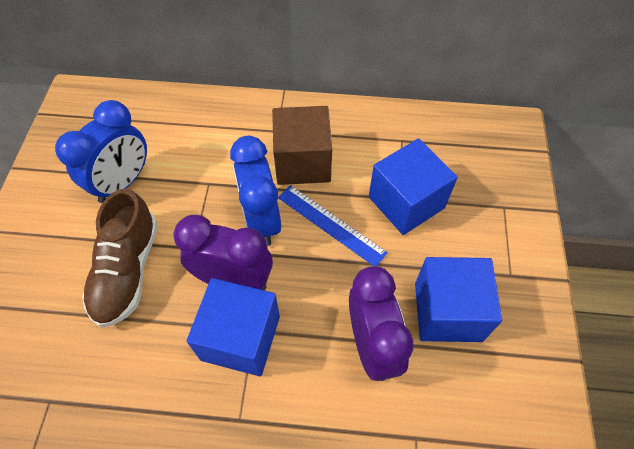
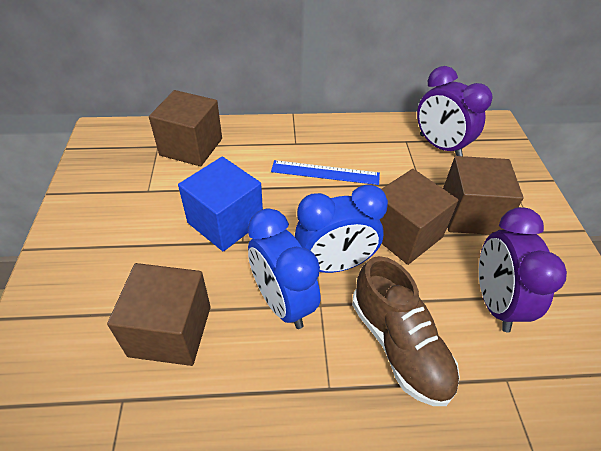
blue cube: [187,278,280,376] [369,139,458,235] [415,257,502,342] = 3 -> [178,157,263,252] = 1
brown cube: [272,106,332,185] = 1 -> [107,263,211,366] [149,90,222,166] [380,169,458,265] [443,156,524,235] = 4

